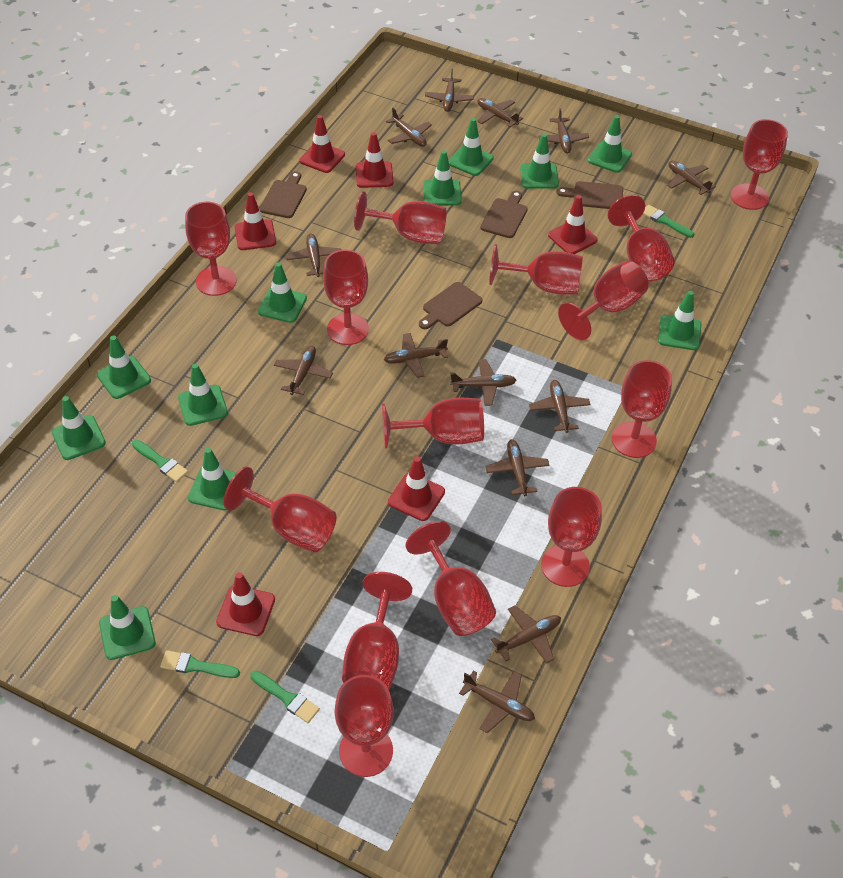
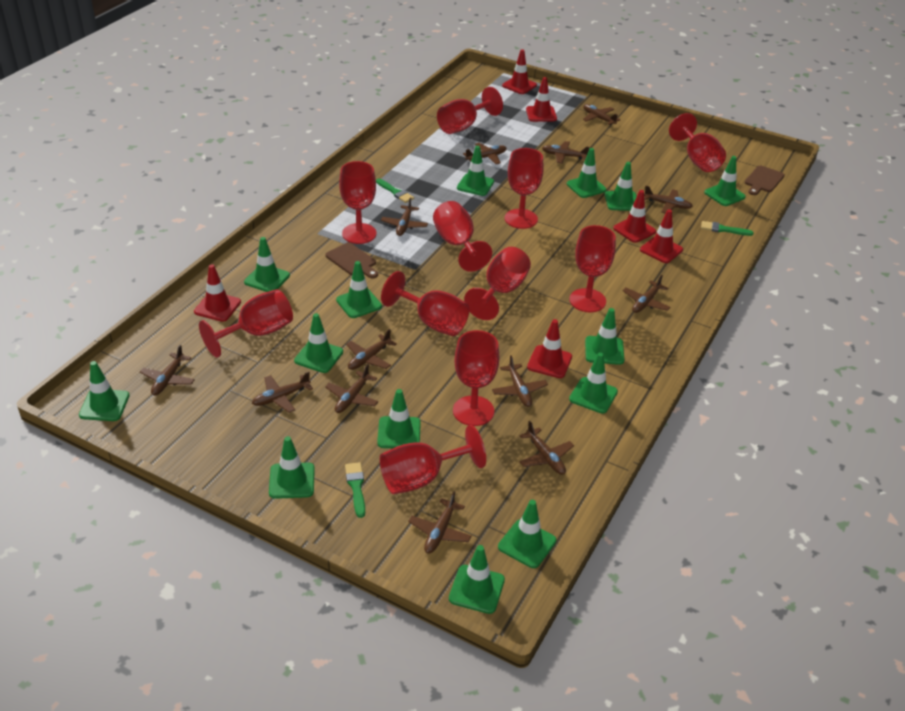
brown cutting board: [260,171,307,218] [419,282,482,329] [480,191,528,238] [557,181,623,209] = 4 -> [326,242,378,279] [745,166,785,195] = 2
green brush: [132,440,188,482] [160,650,240,678] [250,671,320,723] [643,205,694,238] = 4 -> [345,462,365,518] [376,179,414,203] [701,221,754,236] = 3
green traffic cone: [52,396,106,460] [97,335,151,399] [99,595,156,660] [178,364,228,426] [188,448,237,511] [258,262,307,323] [423,150,462,206] [448,118,494,176] [520,134,559,189] [588,115,632,173] [658,291,701,350] = 11 -> [79,361,130,421] [244,237,290,292] [269,436,315,499] [294,313,343,373] [336,261,382,318] [377,389,421,448] [449,545,505,614] [457,146,494,196] [498,500,556,568] [567,148,607,198] [569,352,618,414] [585,308,624,365] [605,162,637,210] [704,156,746,206] = 14
red goblet: [185,202,237,296] [224,467,337,552] [323,250,369,345] [335,675,394,777] [342,572,412,690] [354,191,447,244] [382,398,484,449] [406,521,496,636] [489,244,583,295] [541,487,602,587] [558,261,649,340] [608,195,675,281] [612,360,672,458] [731,119,788,210] = 14 -> [199,289,293,358] [339,161,376,244] [380,425,486,494] [381,271,469,336] [433,201,492,272] [437,87,503,134] [453,330,499,426] [464,247,531,320] [504,148,544,229] [569,225,616,312] [669,113,726,172] = 11

